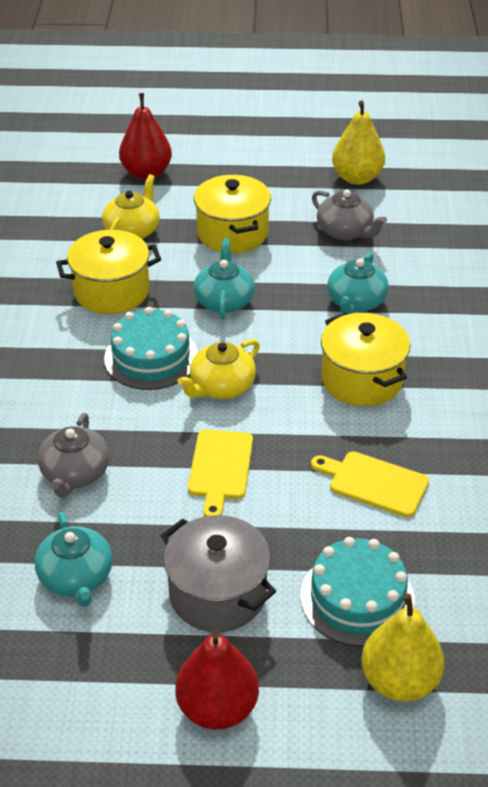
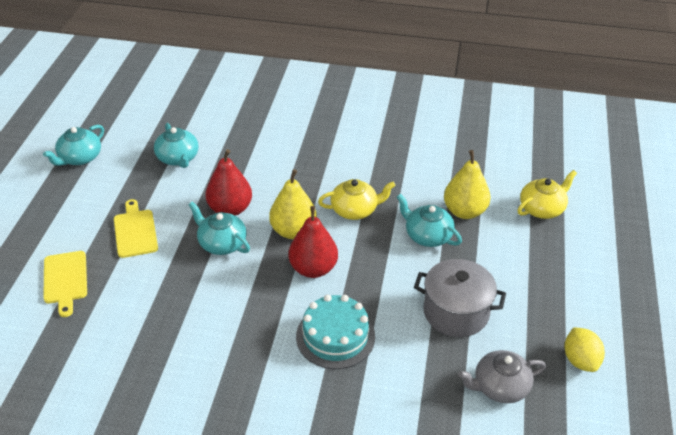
grey teapot: [38,413,110,498] [312,189,387,240] = 2 -> [458,350,546,403] = 1
turquoise cake: [104,307,198,390] [300,537,415,647] = 2 -> [296,294,375,369] = 1
turquoise teapot: [34,512,113,607] [194,238,255,320] [327,252,389,314] = 3 -> [43,125,104,166] [154,123,198,168] [189,201,250,255] [397,194,462,247] = 4
yellow lemon: none = 0 -> [564,327,605,372] = 1
yellow pot: [56,230,161,314] [194,175,271,253] [321,312,410,406] = 3 -> none = 0

